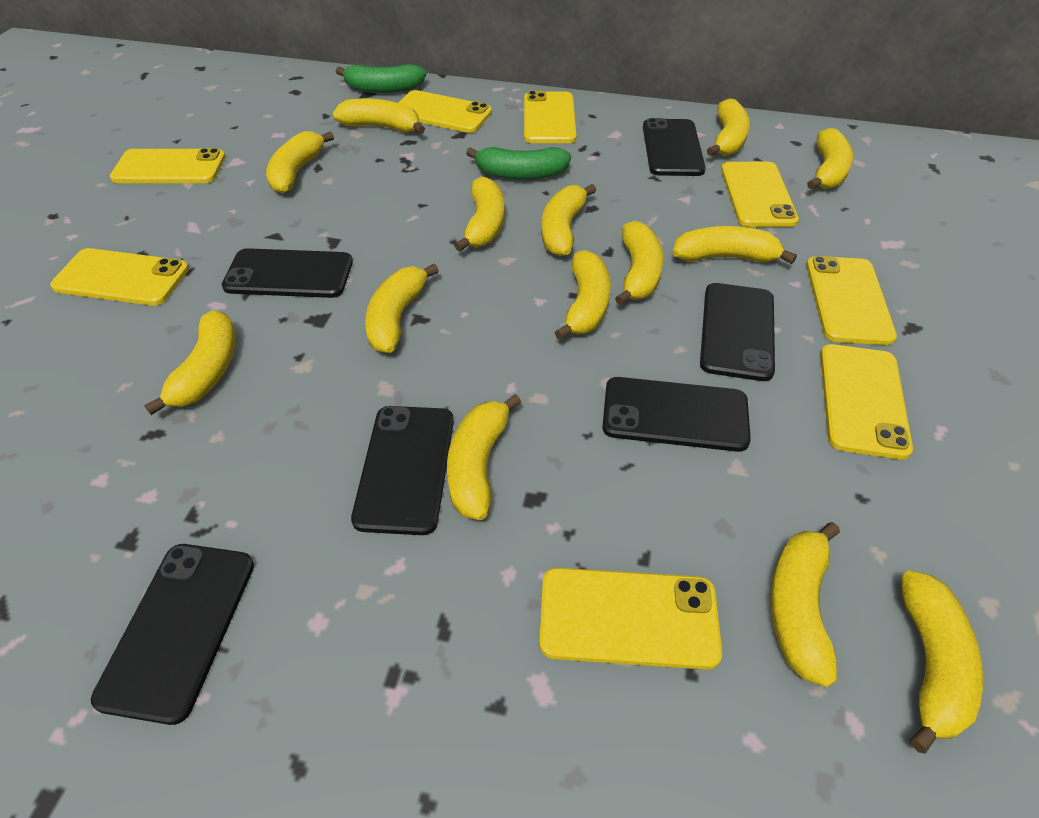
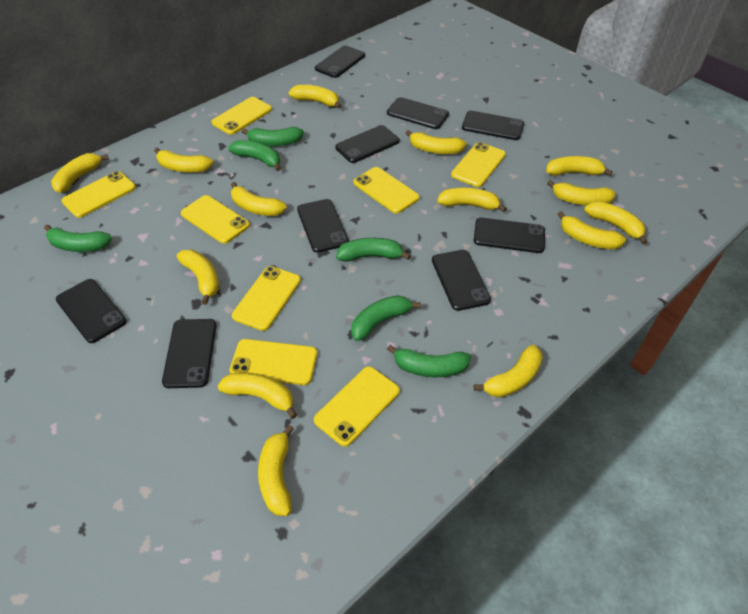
black phone: [91,544,254,725] [222,248,353,298] [351,406,454,535] [602,377,751,452] [643,118,706,176] [700,283,775,381] = 6 -> [56,279,127,343] [162,319,217,388] [297,199,349,253] [315,46,365,78] [335,125,400,163] [387,97,449,129] [432,250,491,311] [462,111,524,140] [474,218,545,253] = 9
green banana: [336,64,426,93] [466,147,571,179] = 2 -> [44,225,112,252] [229,140,281,171] [242,127,304,146] [336,238,411,262] [351,295,421,341] [387,345,471,377] = 6

